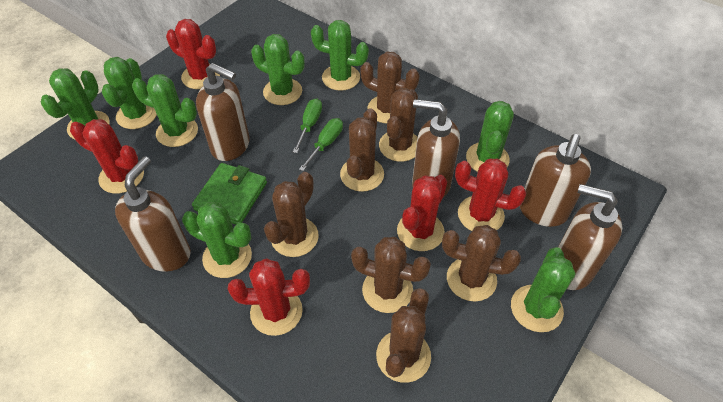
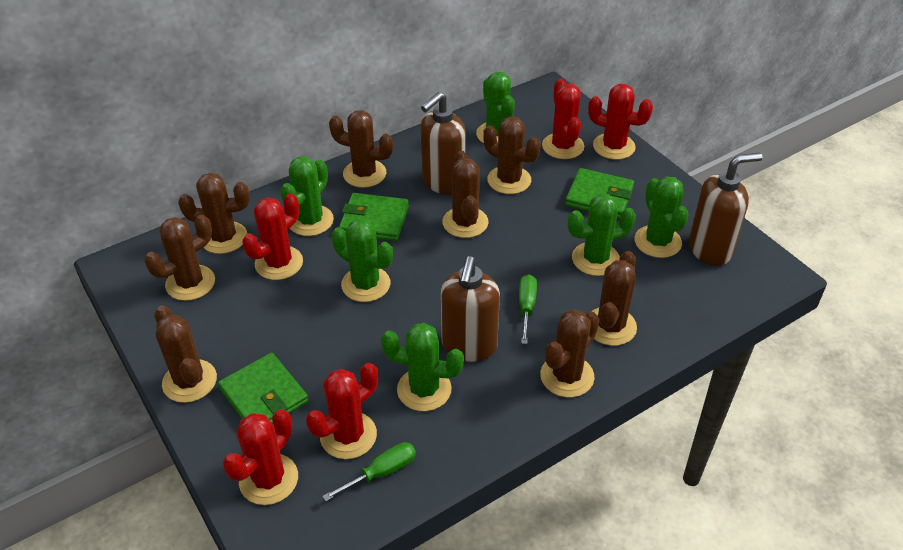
brown cactus: [264,172,319,257] [340,108,384,192] [351,237,431,313] [360,52,420,123] [376,288,431,383] [379,88,418,162] [442,225,521,302] = 7 -> [144,215,215,301] [155,306,217,403] [178,173,250,254] [329,110,393,188] [442,151,488,238] [483,116,541,194] [540,309,599,398] [591,251,637,346] = 8
brown soap dispenser: [115,156,191,272] [196,63,250,161] [412,99,460,197] [520,134,591,227] [558,184,622,290] = 5 -> [420,92,466,195] [441,256,500,362] [689,153,763,266] = 3
green cactus: [41,68,110,139] [102,57,157,129] [132,74,198,147] [182,202,252,278] [251,34,305,105] [311,20,369,91] [466,101,514,172] [511,247,576,332] = 8 -> [280,156,334,236] [331,219,393,302] [381,323,464,411] [476,72,515,143] [567,194,636,276] [634,177,689,258] = 6
green wallet: [192,163,267,225] = 1 -> [218,353,309,424] [339,193,409,241] [565,168,634,219] = 3

